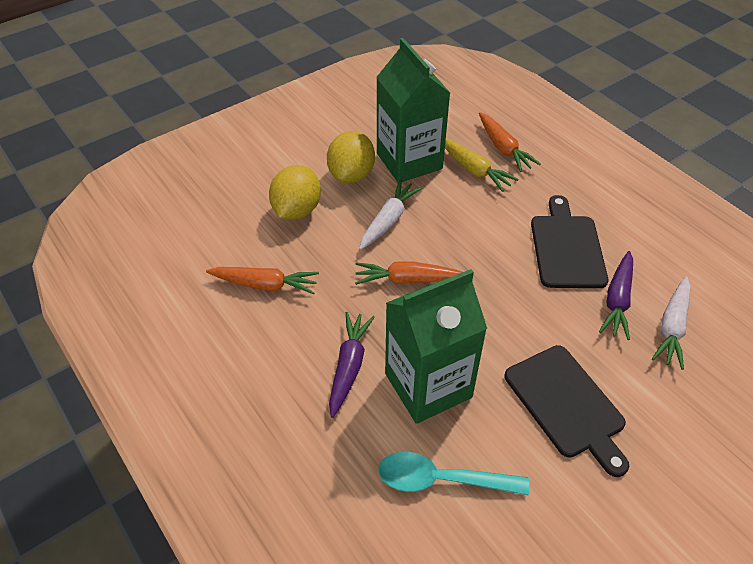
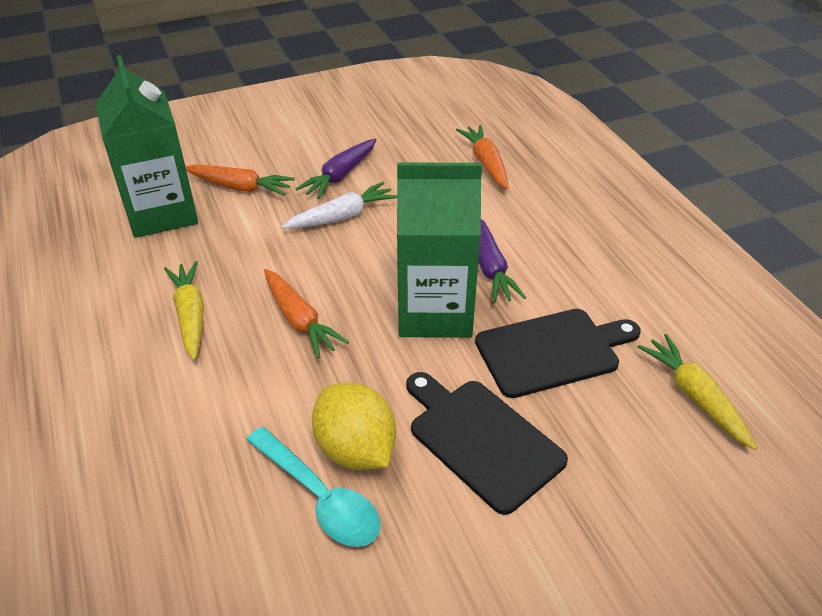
white carrot: [359,180,422,250] [652,277,691,370] = 2 -> [282,182,397,229] = 1
yellow carrot: [445,138,519,192] = 1 -> [164,261,204,360] [638,334,757,450] = 2
yellow lemon: [269,165,321,220] [327,131,375,183] = 2 -> [312,382,396,470] = 1

